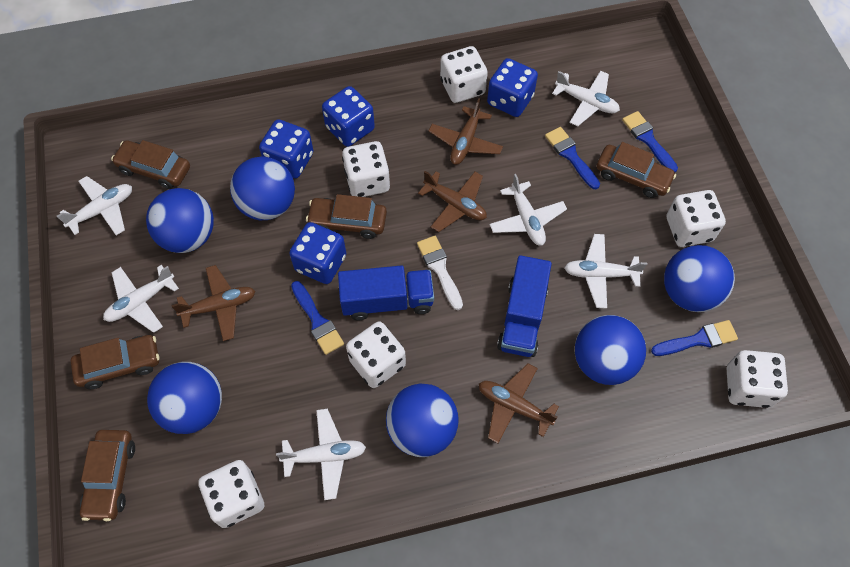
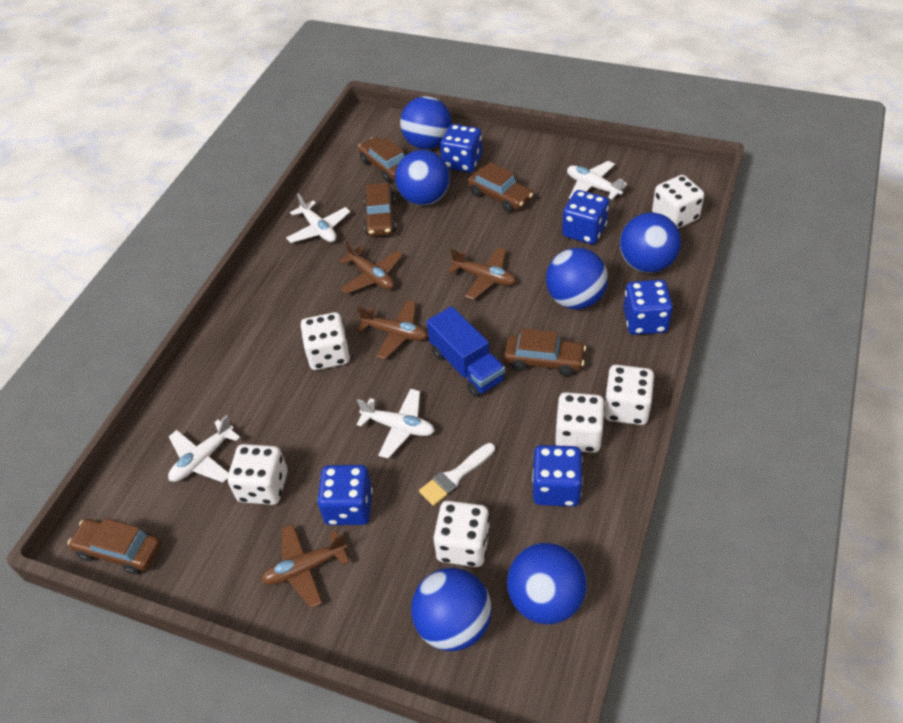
blue brush: [291,281,344,355] [545,127,600,189] [622,111,678,172] [651,320,738,356] = 4 -> none = 0
blue dice: [259,119,314,178] [289,222,346,284] [322,86,375,147] [487,58,538,117] = 4 -> [317,465,373,525] [440,124,482,172] [532,445,583,507] [562,190,609,244] [623,280,673,335] = 5
blue truck: [338,265,434,320] [497,255,552,357] = 2 -> [427,306,505,397] = 1
white plane: [57,176,132,235] [103,265,179,333] [276,409,366,500] [489,174,567,245] [552,71,620,126] [564,234,647,309] = 6 -> [168,415,241,483] [286,193,350,243] [356,388,435,458] [567,161,628,199] = 4

